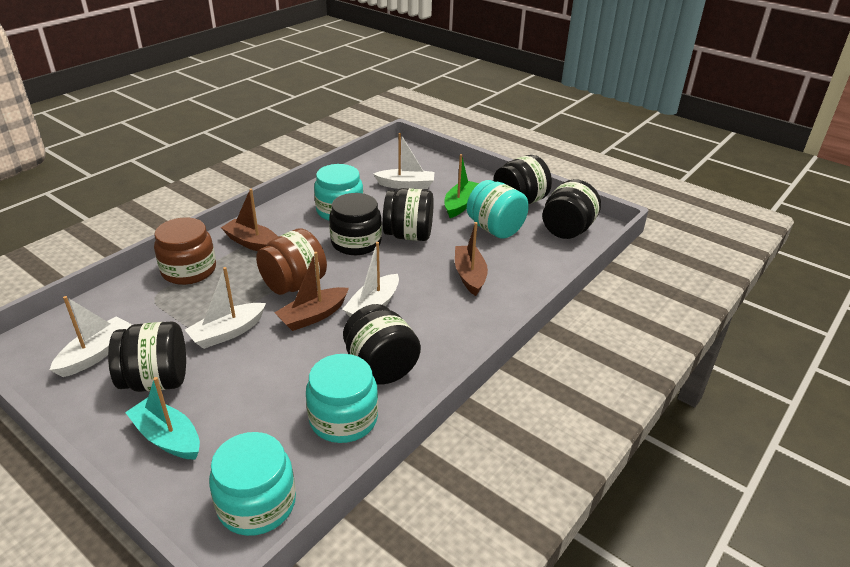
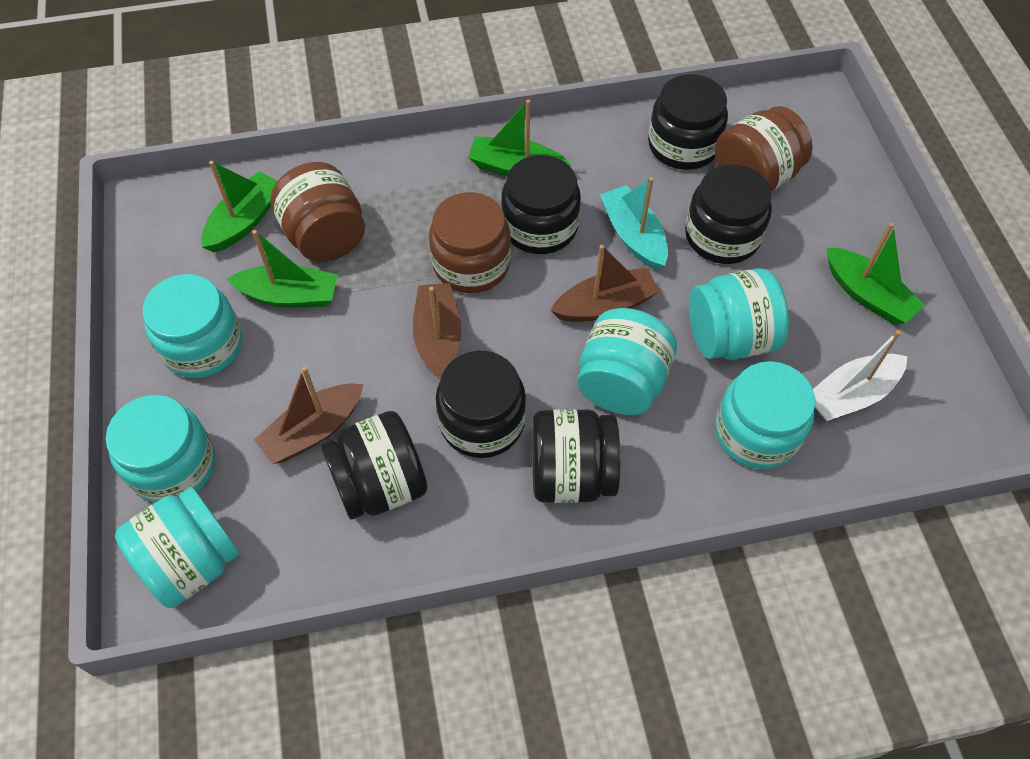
brown jar: [154,217,216,285] [256,228,327,295] = 2 -> [271,162,365,262] [429,192,511,293] [715,106,813,192] = 3
green boat: [444,154,479,218] = 1 -> [201,161,277,253] [226,230,338,308] [468,100,570,176] [827,223,925,325] = 4
turquoise jar: [209,432,296,536] [306,354,378,443] [314,164,363,220] [467,180,529,239] = 4 -> [106,395,215,503] [115,487,240,608] [143,274,242,378] [577,308,677,415] [689,268,789,360] [715,361,815,469] = 6
white boat: [50,296,132,377] [185,267,266,349] [342,242,399,317] [374,133,434,189] = 4 -> [813,330,907,421] = 1

